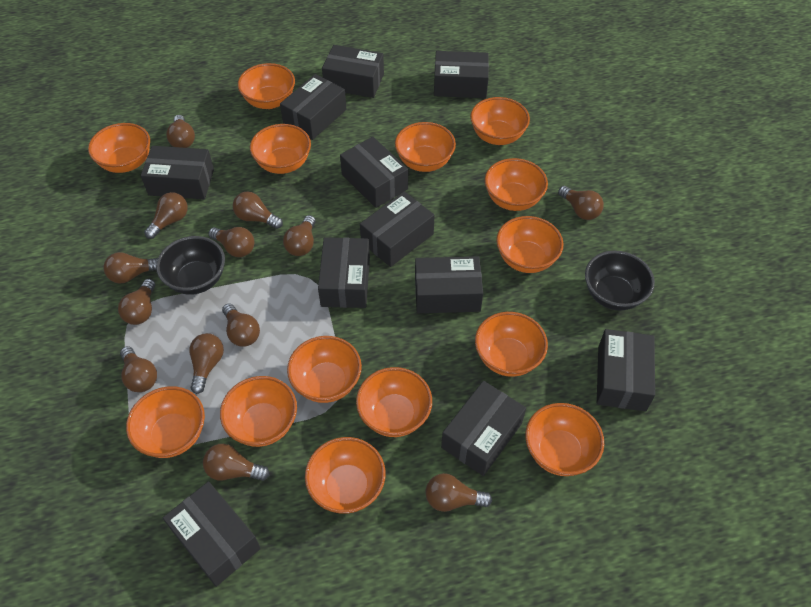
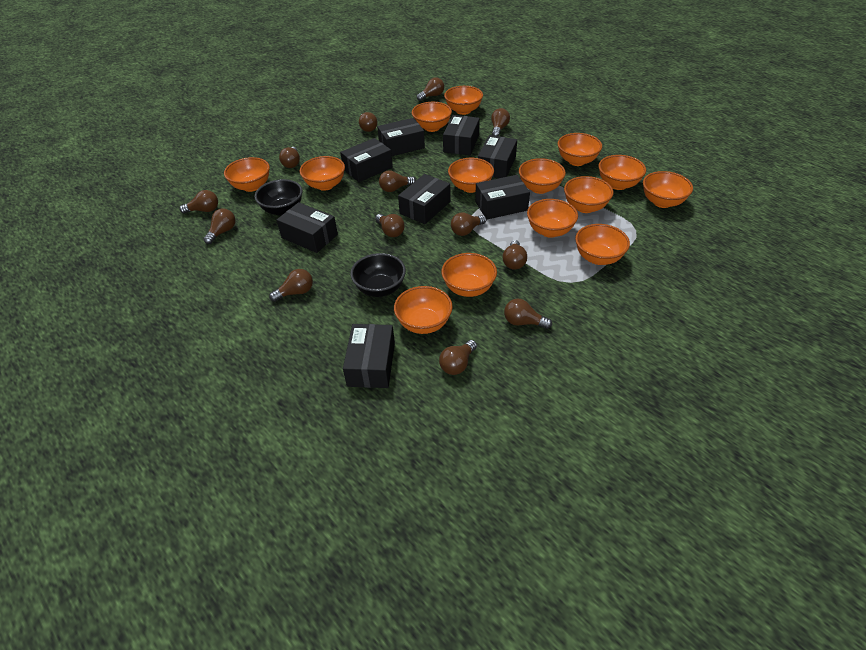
black box: [141,146,214,199] [163,481,261,587] [280,74,346,140] [318,237,370,308] [322,45,384,98] [340,137,408,208] [360,192,435,267] [415,256,483,313] [434,51,489,98] [441,381,526,476] [597,329,655,412] = 11 -> [277,202,338,253] [340,138,393,182] [343,324,395,388] [377,118,425,156] [398,174,450,224] [443,115,480,155] [475,175,530,220] [478,135,517,178] = 8

